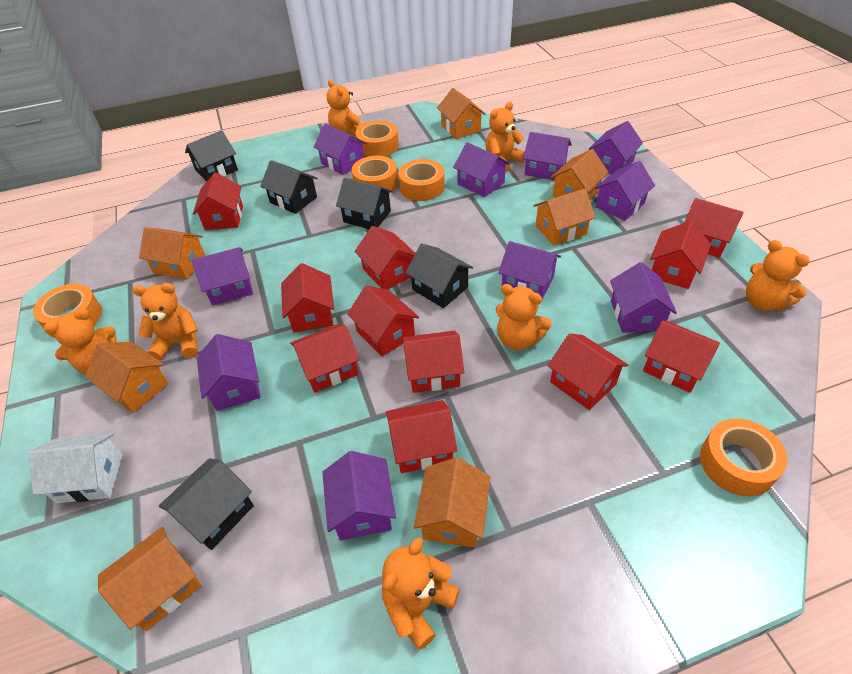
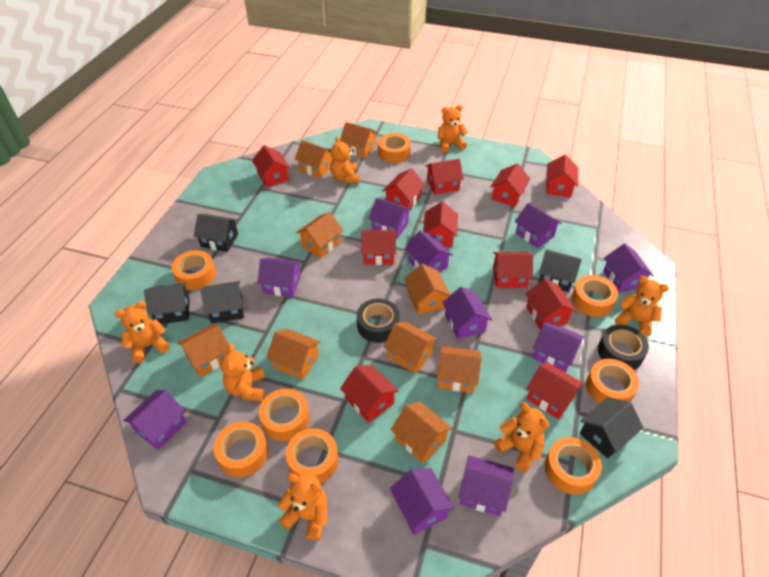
black tape: none = 0 -> [357,299,400,343] [598,325,649,370] = 2
orange house: [85,342,169,413] [98,527,201,631] [139,227,206,280] [414,457,490,548] [437,88,485,139] [533,189,595,246] [550,149,608,199] = 7 -> [178,324,229,377] [266,329,321,380] [295,140,333,178] [296,212,343,258] [340,122,378,158] [384,321,438,374] [391,402,452,463] [404,264,451,315] [437,346,482,393] = 9
orange tape: [33,284,102,338] [352,155,398,193] [356,121,399,157] [398,159,445,201] [700,418,788,497] = 5 -> [172,250,216,290] [214,422,268,477] [259,389,310,441] [286,428,338,483] [378,133,411,163] [545,437,602,495] [572,275,618,317] [586,359,639,404] = 8
white house: [28,433,123,503] = 1 -> none = 0

